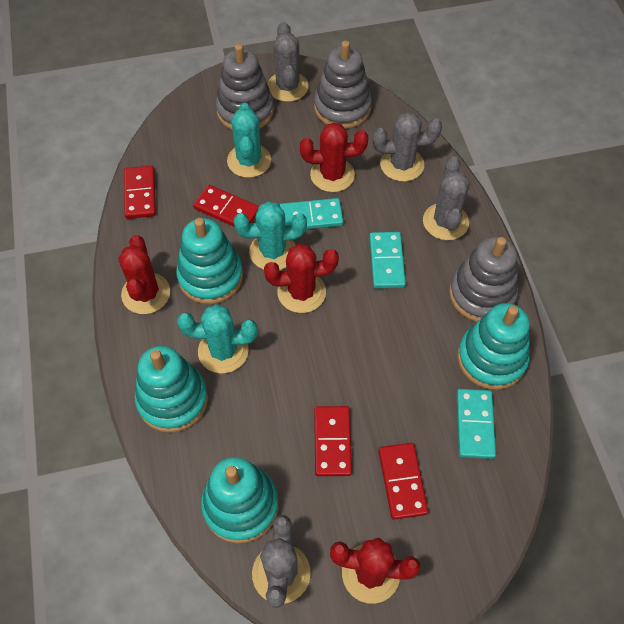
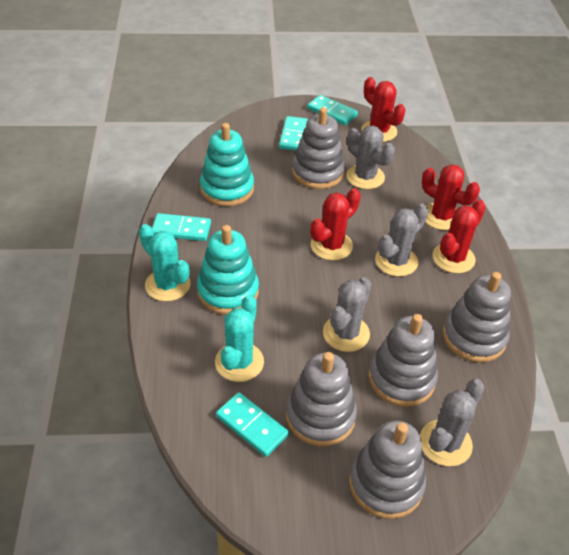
grey stacking toy: [216,44,274,130] [314,41,372,129] [449,237,518,322] = 3 -> [286,352,357,447] [292,107,345,189] [349,420,426,519] [369,314,438,407] [443,272,511,362] = 5
red domino: [124,166,156,219] [193,185,259,227] [314,406,352,476] [379,443,428,520] = 4 -> none = 0
turquoise cactus: [177,304,257,374] [227,103,271,178] [234,201,307,270] = 3 -> [139,224,190,301] [215,295,264,382] = 2
turquoise domino: [280,198,343,229] [369,232,406,288] [457,389,496,459] = 3 -> [152,213,211,241] [216,392,289,457] [279,116,308,151] [307,95,358,126] = 4
turquoise stacking toy: [135,346,208,433] [176,218,243,304] [201,457,279,544] [457,303,530,390] = 4 -> [197,225,259,315] [200,123,254,206] = 2

